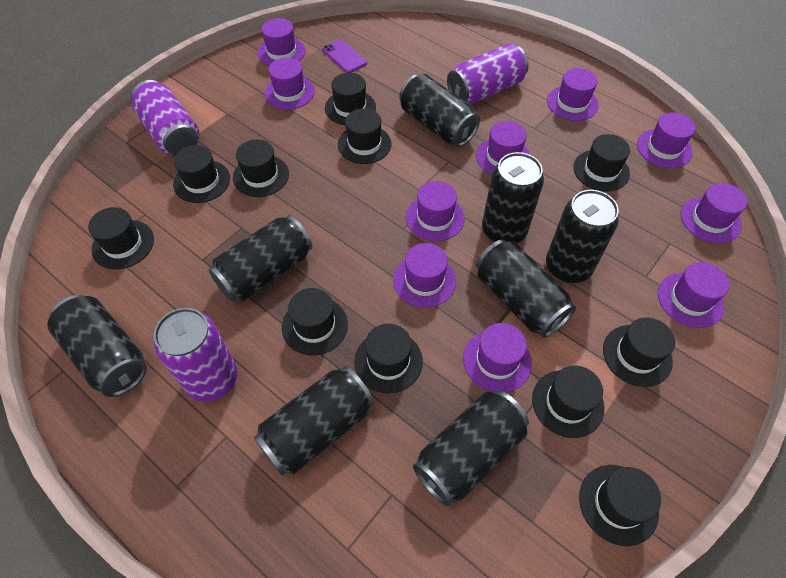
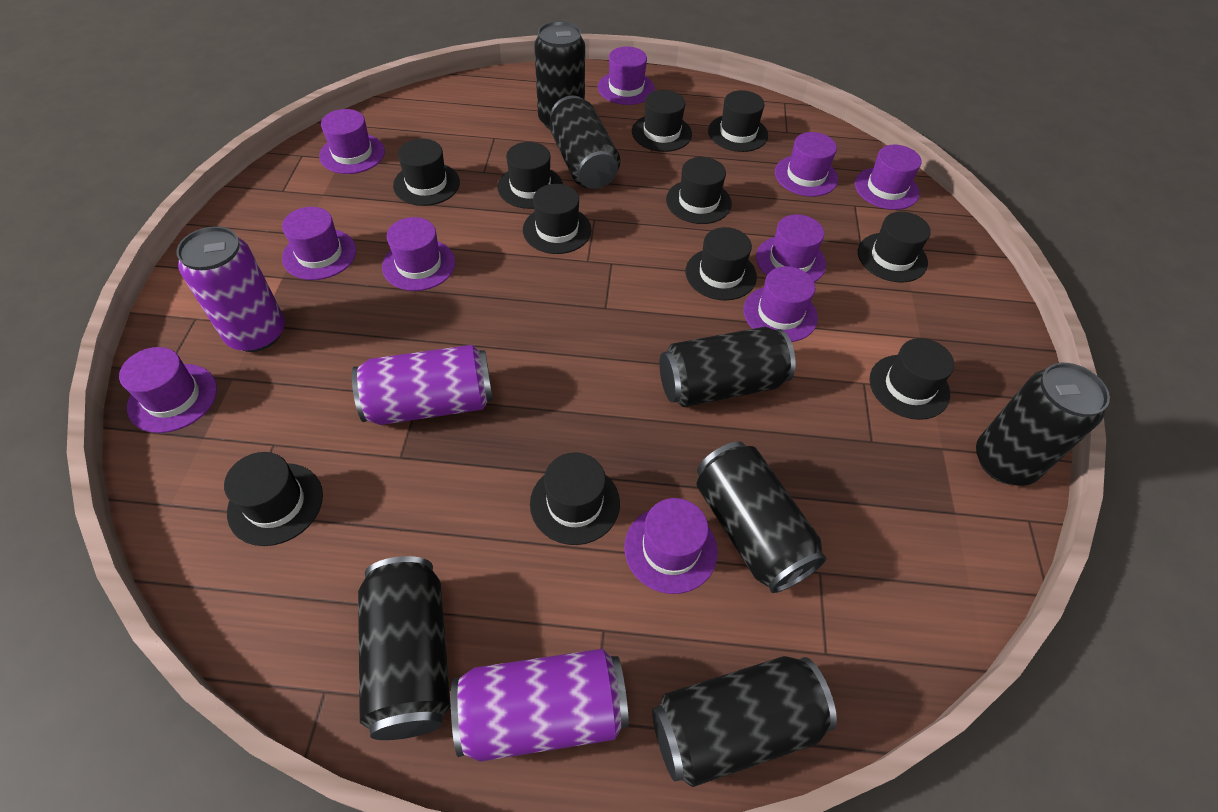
black can: [47,295,147,397] [208,215,312,302] [254,366,374,476] [399,74,480,146] [413,390,529,506] [476,240,576,338] [482,152,544,243] [546,190,619,283] = 8 -> [358,556,451,740] [534,21,585,129] [550,96,620,189] [652,656,837,787] [660,327,796,407] [696,441,827,593] [976,363,1110,486] = 7
purple phone: [322,39,367,73] = 1 -> none = 0

